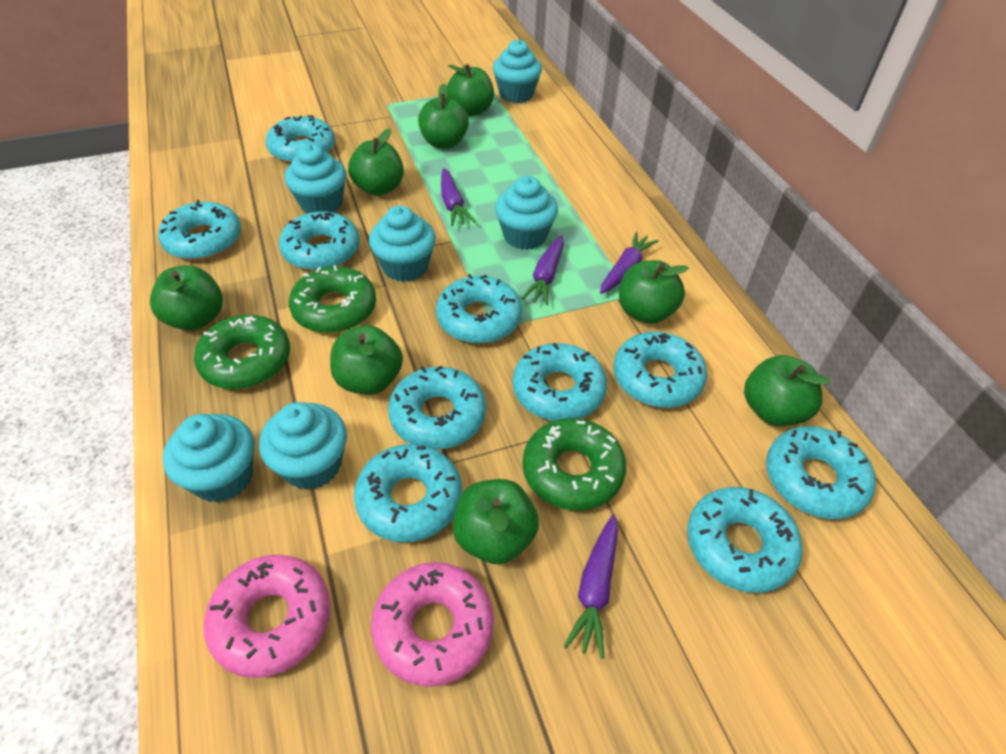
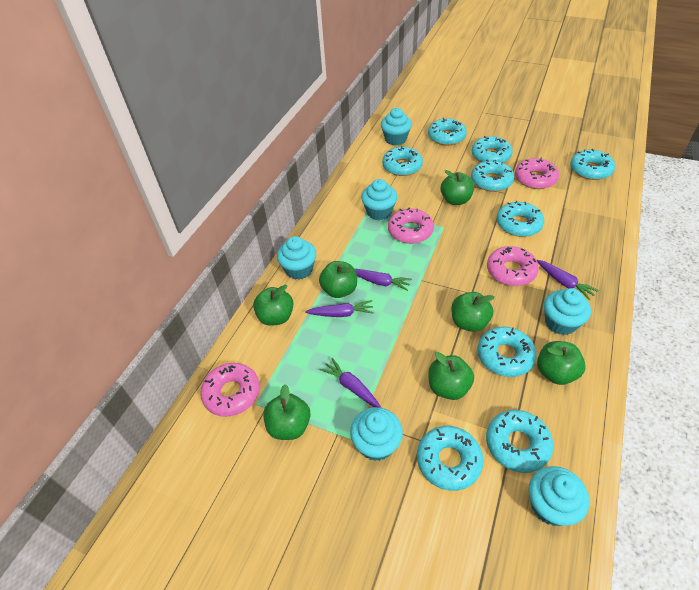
green apple: [150,265,223,331] [330,325,403,395] [348,129,404,196] [418,83,469,149] [447,64,494,116] [453,479,539,564] [619,260,689,324] [744,355,830,426] = 8 -> [253,285,294,326] [263,384,311,440] [319,261,357,298] [428,352,474,400] [441,170,474,205] [452,292,495,332] [537,341,586,385] = 7
green donut: [194,315,290,389] [289,265,376,333] [523,418,626,511] = 3 -> none = 0
pink donut: [204,555,330,678] [371,562,494,687] = 2 -> [200,363,260,417] [388,208,434,244] [487,246,539,286] [515,158,559,189] = 4
turquoise donut: [158,200,241,260] [266,116,335,163] [279,211,360,271] [354,444,462,542] [388,366,486,450] [436,274,522,344] [513,343,607,421] [613,332,707,408] [687,487,803,593] [766,426,876,519] = 10 -> [382,146,423,176] [417,426,484,491] [428,118,467,145] [471,136,513,163] [471,159,514,192] [477,327,537,377] [486,410,553,473] [497,201,544,237] [570,149,615,180] = 9

